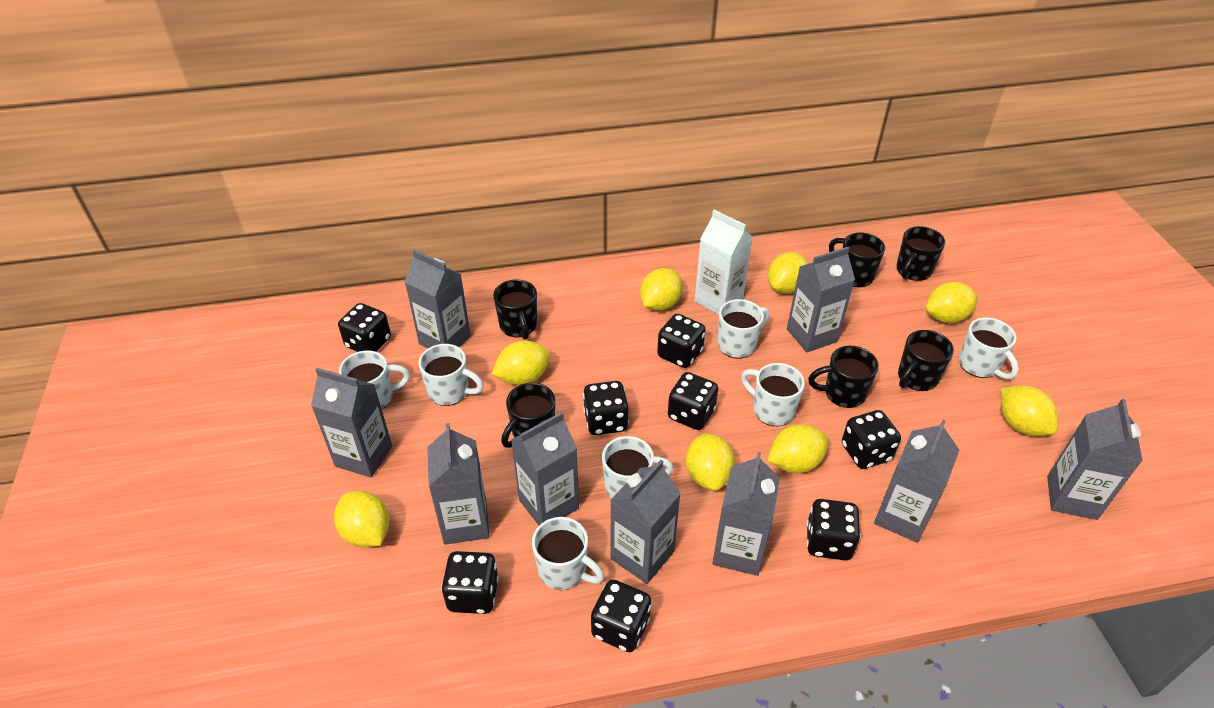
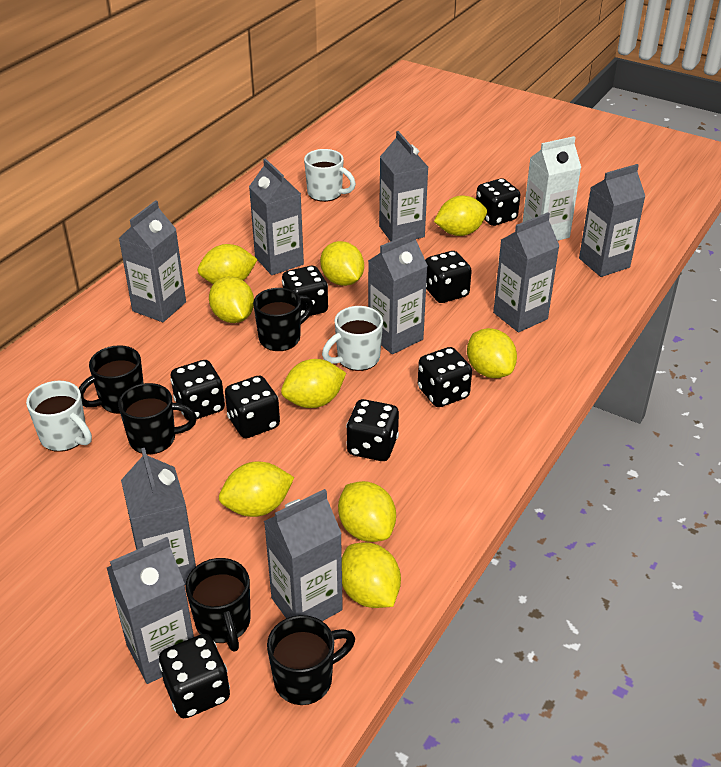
black mug: [493,279,537,340] [501,383,555,448] [808,346,879,408] [829,232,885,287] [896,226,945,281] [898,330,954,391] = 6 -> [79,345,144,414] [118,383,197,454] [185,558,251,652] [253,288,313,351] [267,615,355,705] = 5
white mug: [339,350,410,409] [418,344,484,406] [532,517,604,590] [602,436,673,499] [717,299,770,359] [741,363,805,426] [959,317,1019,379] = 7 -> [26,381,92,452] [304,149,356,202] [322,306,383,371] = 3
yellow lemon: [334,491,389,548] [492,341,551,385] [640,268,683,311] [686,433,735,491] [768,252,809,294] [768,424,829,473] [926,282,978,323] [1001,386,1058,436] = 8 -> [197,244,258,284] [209,276,254,323] [219,461,294,517] [281,359,346,408] [320,241,364,286] [338,481,396,542] [342,542,401,608] [434,195,487,236] [467,328,517,378] = 9

